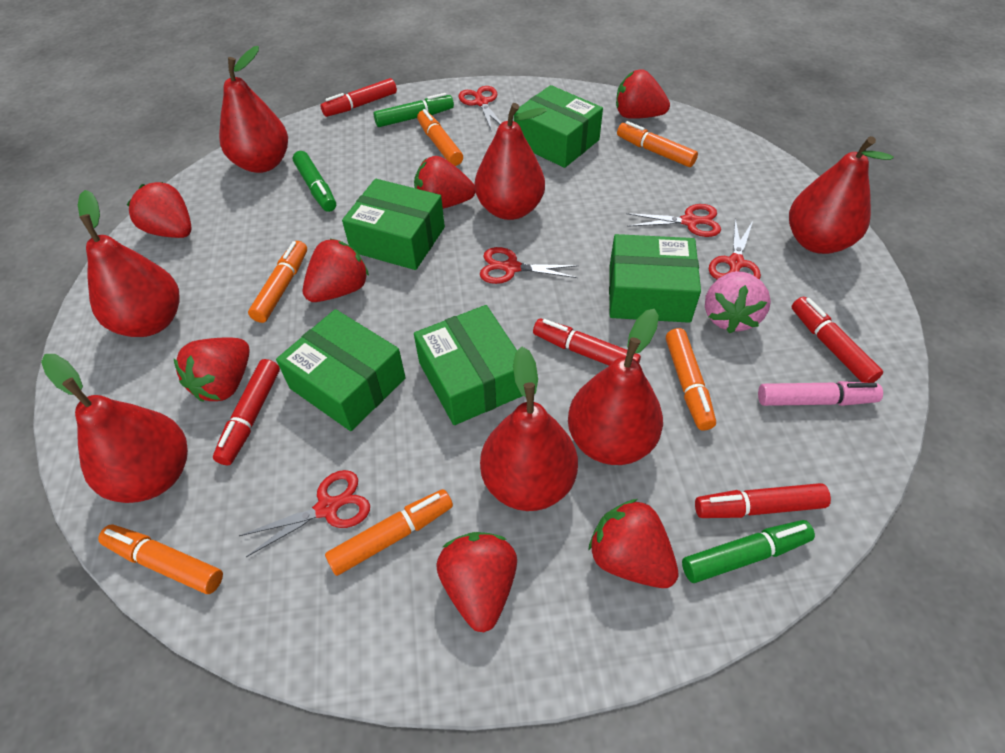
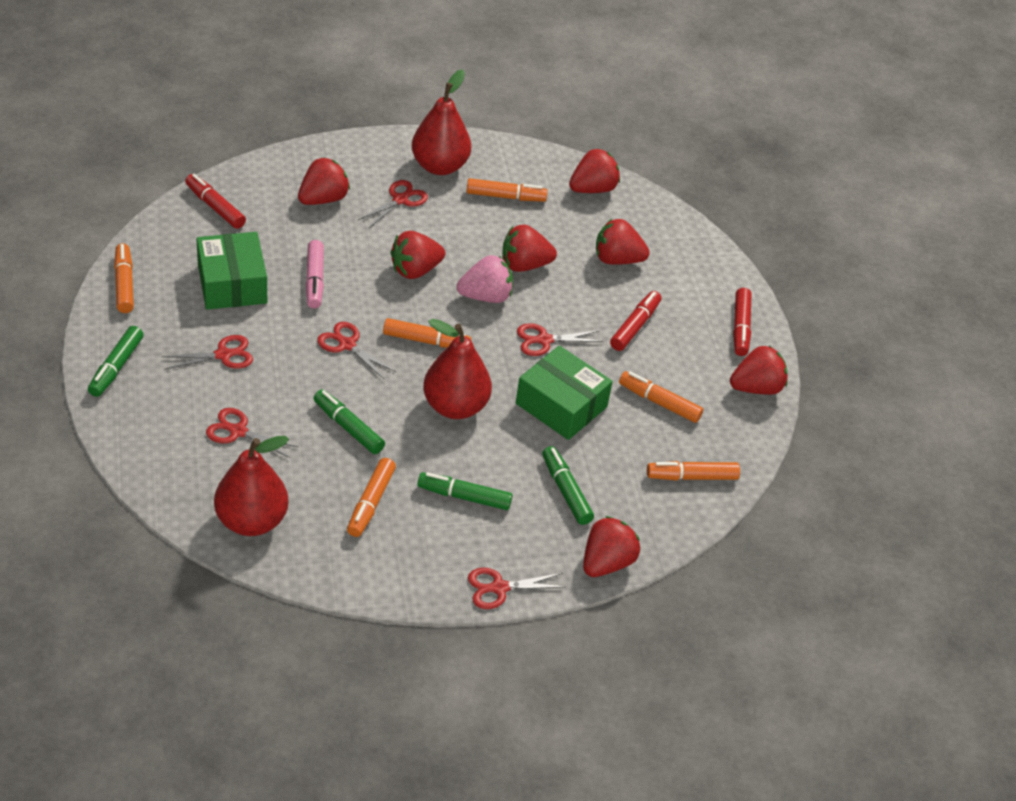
green box: [276,309,406,431] [342,179,445,270] [414,305,522,425] [514,85,603,168] [609,234,701,323] = 5 -> [196,232,267,310] [516,346,613,440] = 2
green marker: [293,151,336,212] [374,93,454,127] [682,520,815,583] = 3 -> [88,326,144,397] [313,389,385,454] [417,472,513,510] [542,446,594,525] = 4
red marker: [213,359,280,465] [321,78,397,117] [533,319,641,365] [695,483,831,518] [792,297,883,383] = 5 -> [185,174,246,229] [610,291,661,351] [733,288,751,356] = 3
red pear: [41,354,188,503] [78,190,180,337] [219,46,288,173] [475,103,547,220] [480,346,578,511] [568,309,663,465] [789,136,894,254] = 7 -> [214,436,289,536] [412,70,471,175] [423,319,492,419] = 3
red scissors: [239,470,370,557] [459,86,501,132] [480,247,579,284] [626,204,721,237] [709,218,761,280] = 5 -> [161,335,253,370] [206,408,299,458] [317,322,396,379] [358,180,428,228] [468,568,566,609] [517,323,603,356] = 6

